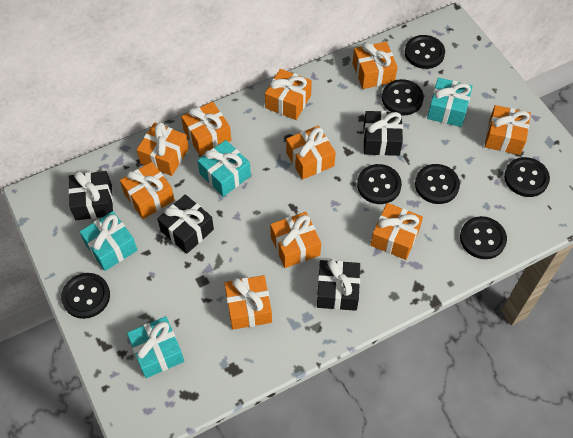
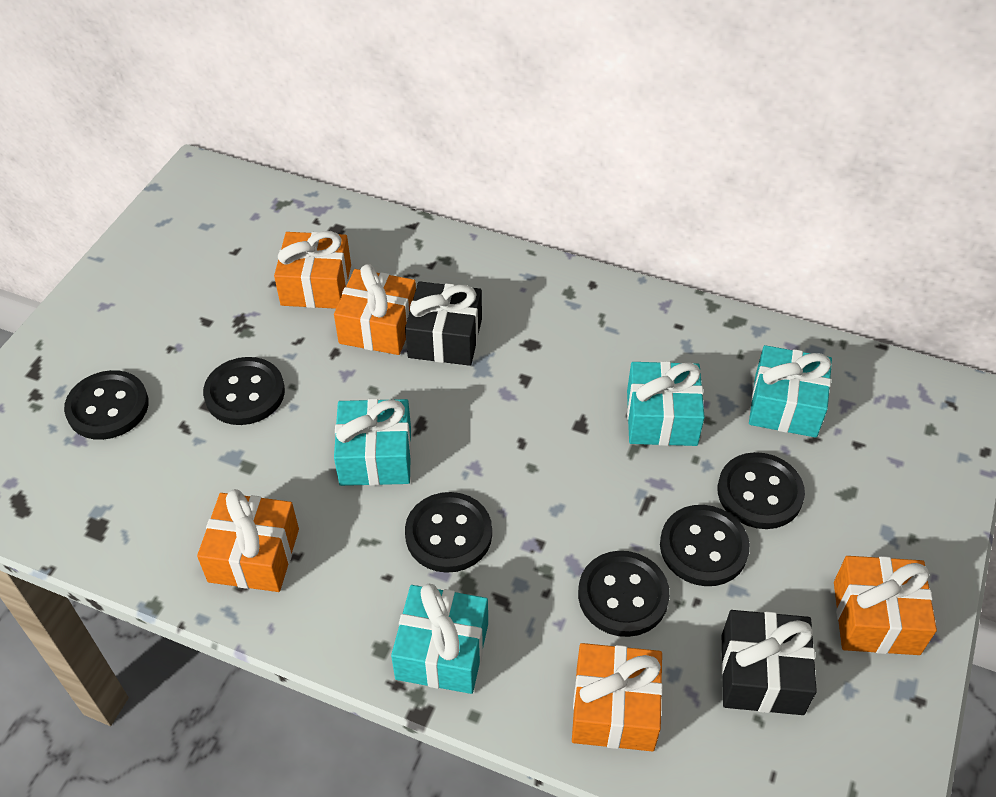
black button: [61,273,110,319] [357,164,402,204] [382,79,424,115] [405,35,445,69] [415,164,460,204] [460,216,507,259] [504,157,550,197] = 7 -> [64,370,149,440] [203,357,285,425] [405,492,492,573] [578,551,670,637] [660,505,750,586] [717,452,805,529] = 6
black gift: [68,171,113,220] [157,194,214,254] [317,259,360,311] [363,111,403,156] = 4 -> [405,281,482,366] [721,610,817,715] = 2
orange gift: [120,162,175,219] [137,122,189,176] [181,102,231,156] [225,275,272,330] [265,69,312,120] [270,212,321,268] [286,125,336,180] [353,42,398,89] [371,203,423,260] [485,105,531,155] = 10 -> [197,489,299,592] [274,231,351,309] [334,264,416,355] [572,643,663,751] [834,556,937,655] = 5

